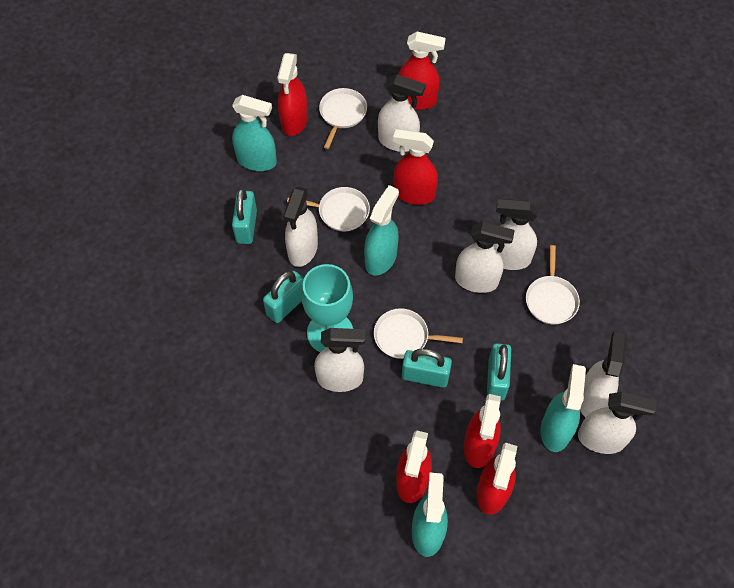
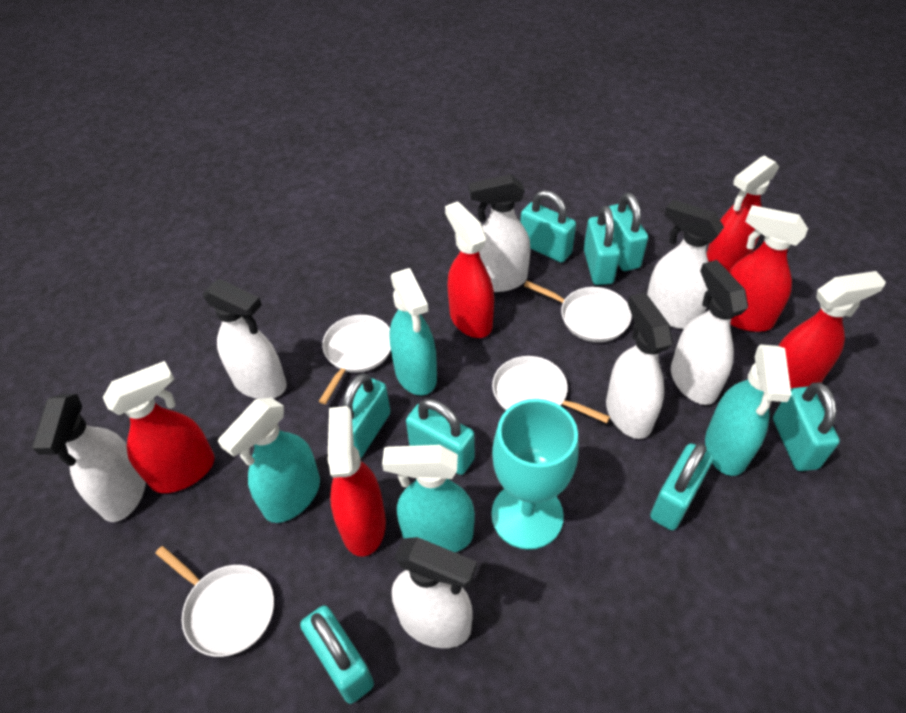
turquoise padlock: [232,188,257,244] [263,271,304,323] [402,348,452,388] [487,343,511,401] = 4 -> [300,605,374,704] [342,373,391,458] [406,399,475,475] [520,190,576,263] [584,206,620,285] [609,193,648,271] [650,443,714,530] [773,382,840,471] = 8

